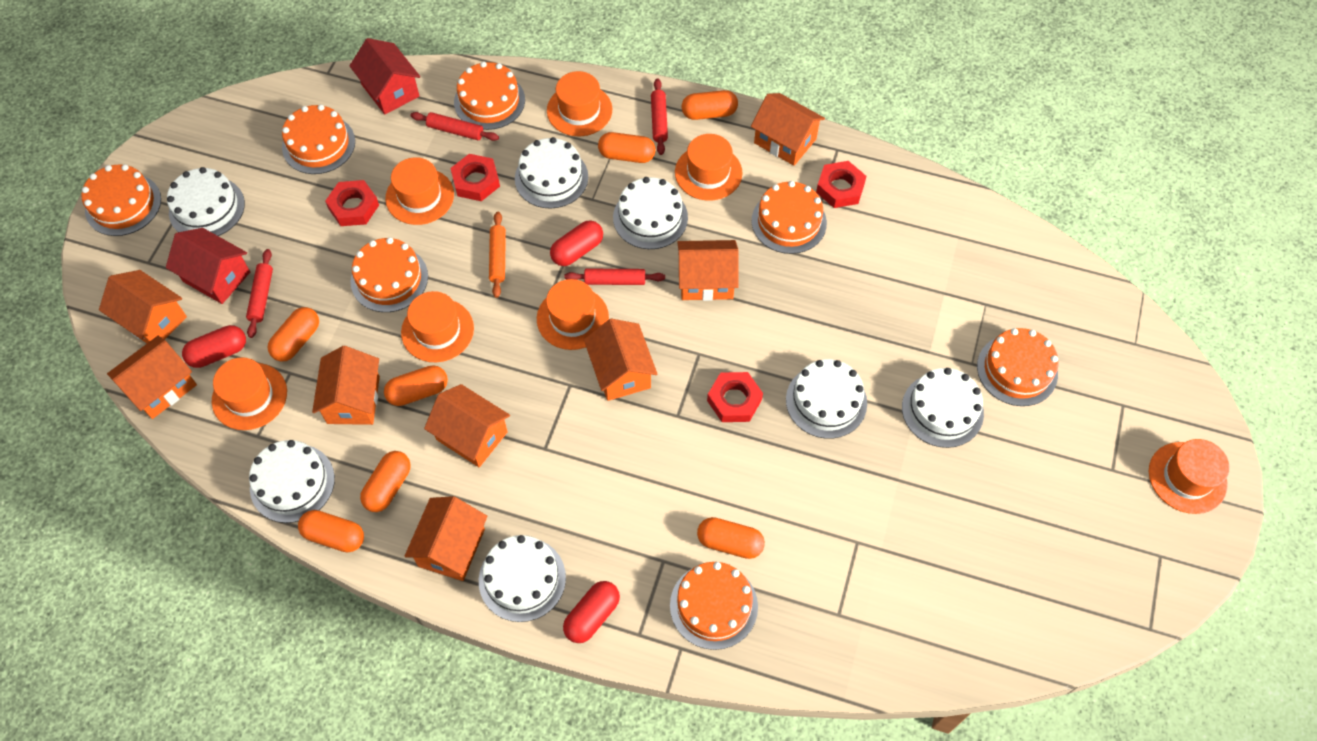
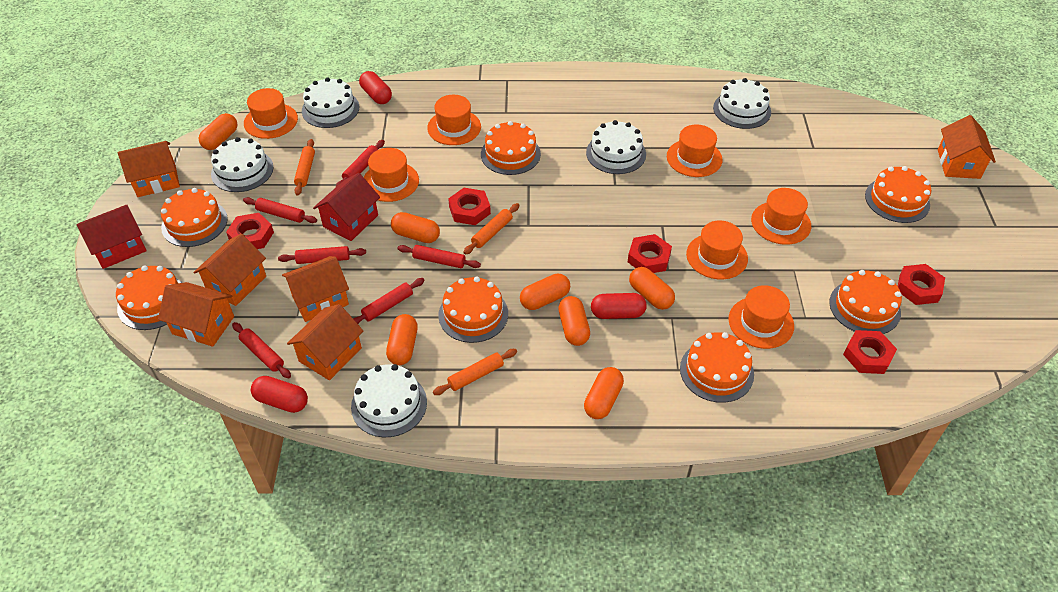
orange house: [99,270,187,343] [107,336,197,419] [312,346,380,425] [404,496,488,581] [424,384,510,467] [584,319,657,401] [677,240,739,301] [751,93,825,166] = 8 -> [118,141,180,197] [158,282,234,347] [193,234,266,306] [282,256,349,322] [287,304,363,380] [938,115,996,179] = 6
orange rolling pin: [489,212,506,298] = 1 -> [294,139,315,195] [433,349,517,395] [463,203,520,255] = 3
red nut: [325,180,379,226] [450,154,500,201] [707,372,763,422] [816,161,867,208] = 4 -> [226,213,274,249] [448,188,491,225] [628,234,672,273] [843,330,897,374] [898,264,945,305] = 5
red rolling pin: [246,249,273,338] [411,112,499,141] [564,269,665,285] [651,78,668,155] = 4 -> [232,322,291,378] [243,197,317,223] [278,246,366,264] [336,140,385,187] [353,278,425,324] [398,245,481,268] = 6
white cake: [167,167,245,236] [249,440,335,523] [479,535,566,622] [515,137,588,208] [613,177,688,249] [786,359,867,439] [902,368,984,448] = 7 -> [211,137,273,192] [302,77,359,128] [351,364,427,437] [586,120,646,174] [713,78,771,129] = 5

